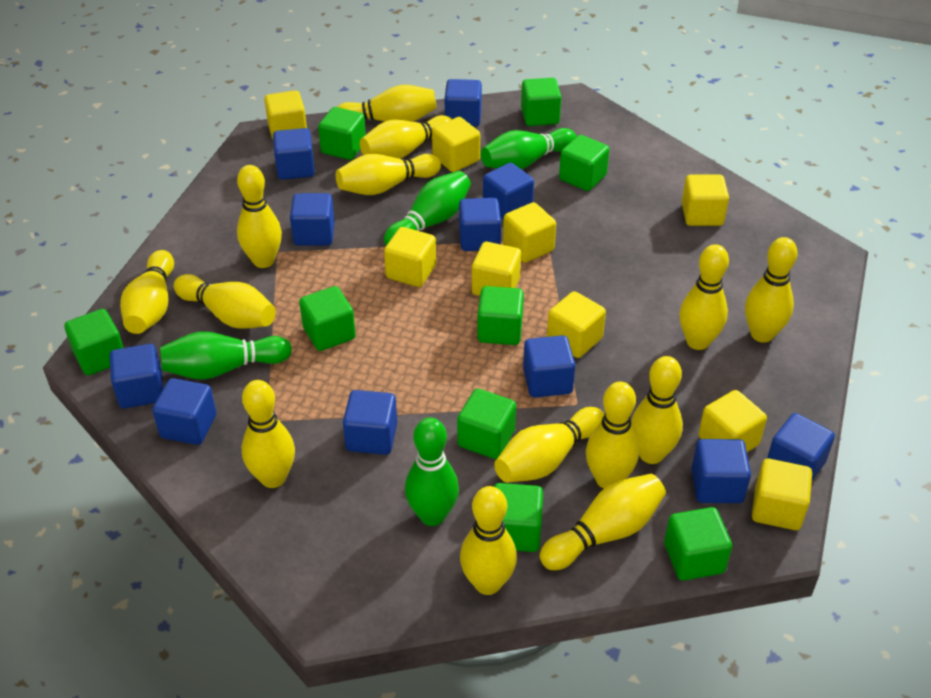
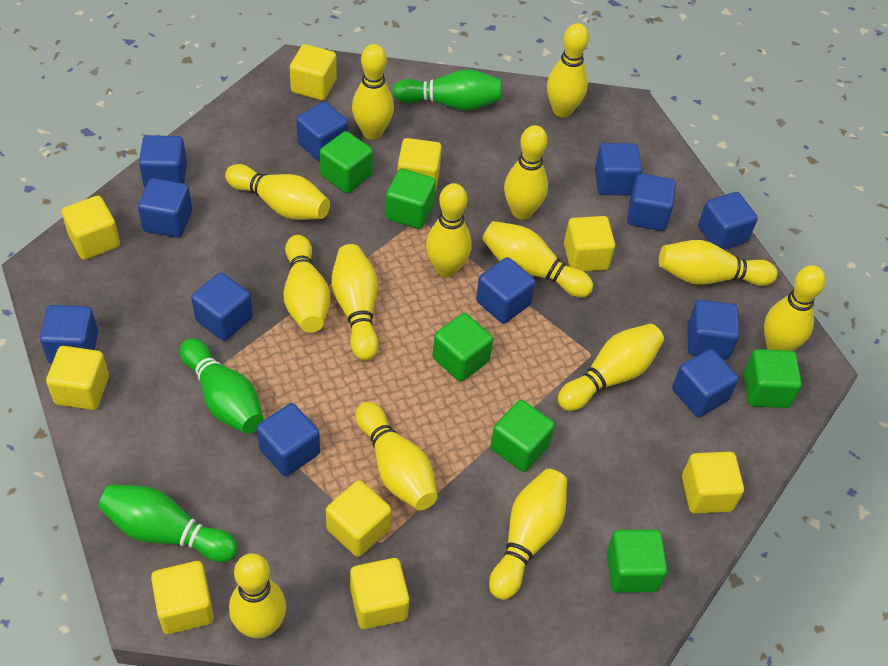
blue cube: [110,344,164,408] [152,378,216,445] [273,128,315,180] [290,193,335,246] [343,390,397,455] [445,79,482,127] [459,198,501,251] [483,163,534,220] [523,335,575,398] [692,439,751,503] [767,413,835,481] = 11 -> [40,305,98,364] [138,178,192,238] [139,135,187,188] [191,272,253,341] [257,403,320,477] [296,101,348,162] [476,257,535,324] [595,143,642,196] [627,173,676,231] [672,349,739,417] [687,300,739,360] [698,192,758,250] = 12
green bowling pin: [160,332,292,380] [384,171,471,245] [405,417,459,526] [481,128,576,169] = 4 -> [98,485,238,562] [180,338,264,434] [392,69,502,111] = 3
green cube: [64,309,123,375] [299,286,356,351] [318,107,366,160] [457,389,516,459] [477,286,524,345] [494,483,543,552] [521,78,561,126] [559,135,610,191] [664,507,732,581] = 9 -> [320,131,373,193] [386,168,436,229] [432,313,493,382] [490,400,555,472] [606,529,667,593] [744,349,802,408] = 6

